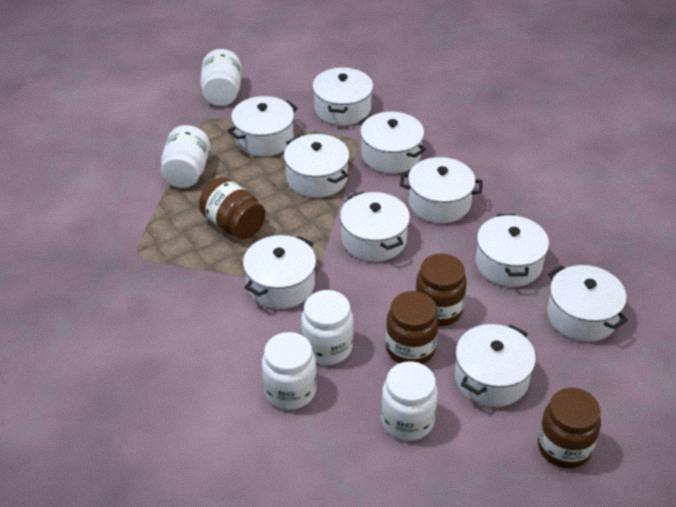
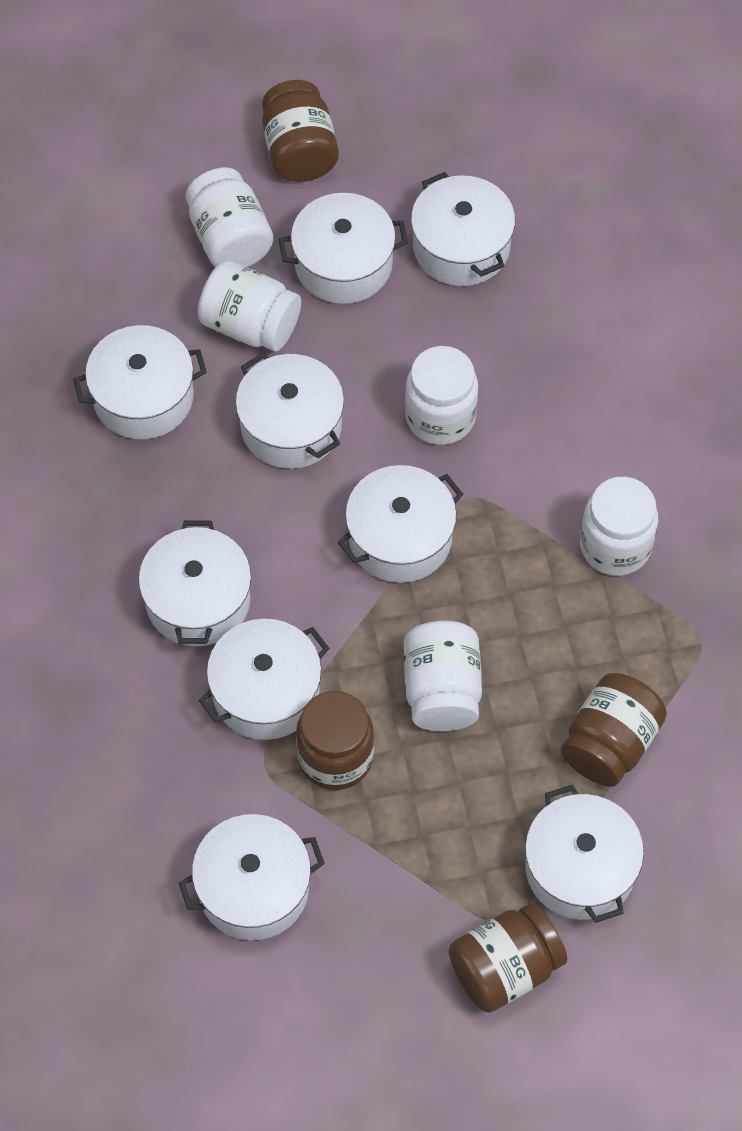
white pot: [228,96,298,157] [243,235,316,309] [284,134,349,198] [312,67,373,125] [340,192,410,262] [359,112,426,173] [400,157,483,223] [455,324,536,407] [476,214,549,287] [547,265,628,342] = 10 -> [73,325,207,439] [139,520,251,646] [178,814,325,940] [199,619,329,740] [235,353,344,469] [278,193,408,304] [338,465,463,583] [411,172,515,286] [525,785,644,923] = 9

